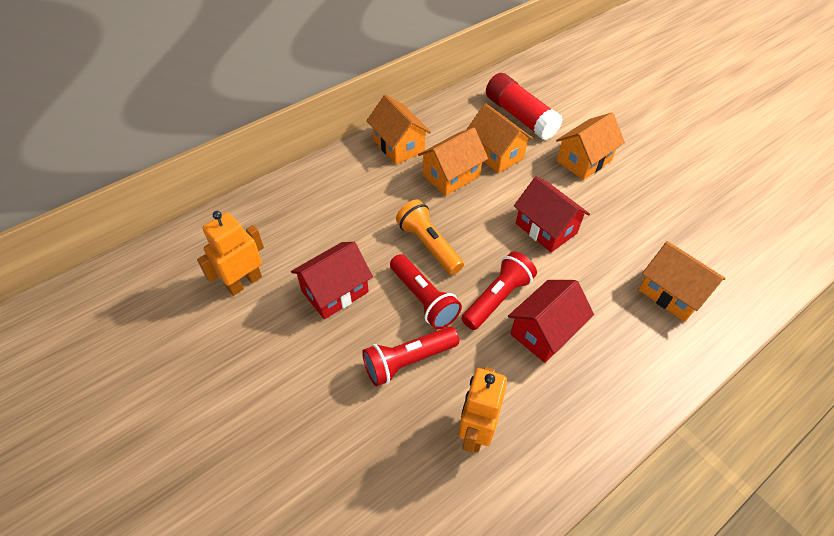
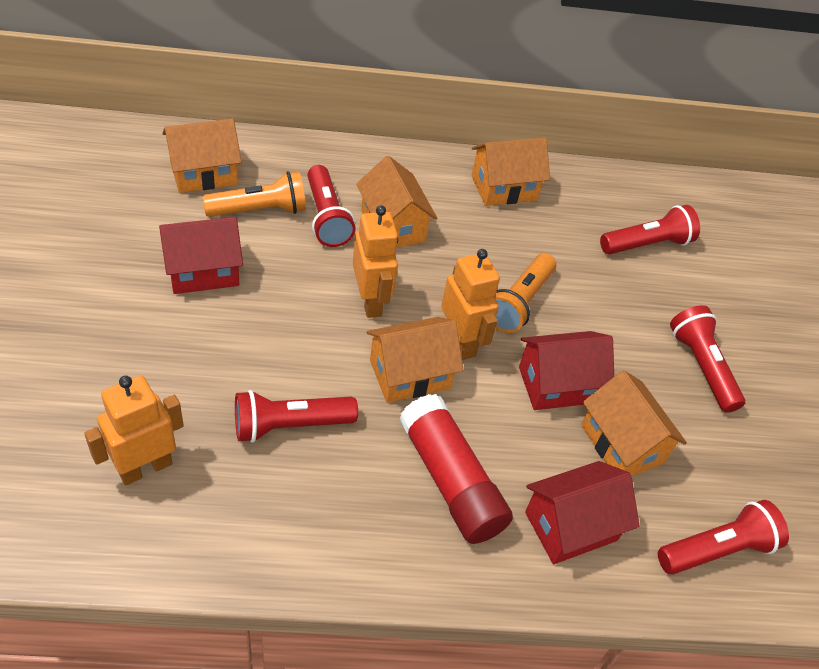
orange flashlight: [396,199,464,275] = 1 -> [202,171,306,217] [494,253,556,333] = 2
orange robot: [197,211,264,296] [458,367,507,453] = 2 -> [84,375,184,485] [353,205,398,318] [441,249,500,360] = 3
red flashlight: [362,326,459,386] [390,254,462,329] [461,251,537,330] = 3 -> [235,390,358,443] [307,165,356,247] [600,205,700,254] [658,500,789,575] [670,305,745,413] = 5

